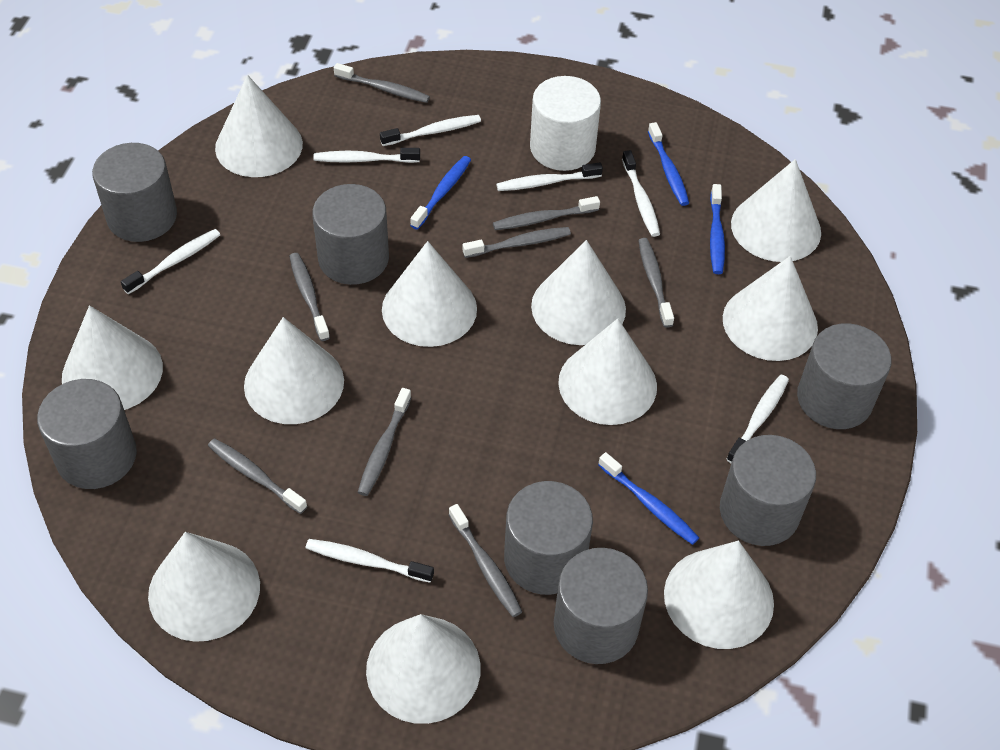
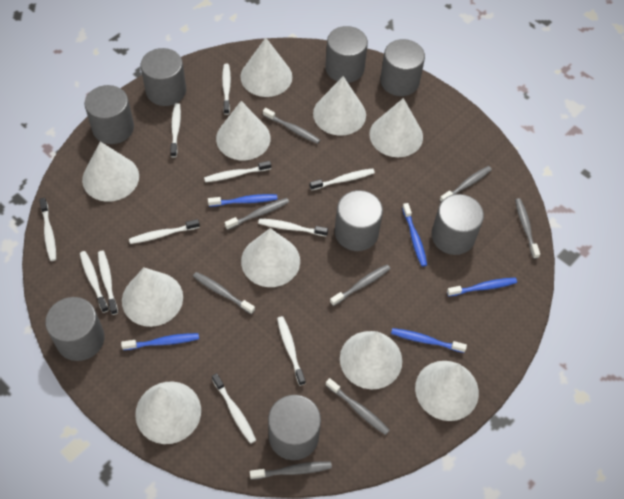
blue toothbrush: [410,156,471,230] [598,452,699,545] [648,122,689,206] [710,184,725,274] = 4 -> [121,333,199,350] [208,194,278,207] [391,328,467,353] [402,203,427,267] [447,278,517,297] = 5
grey cylinder: [37,379,137,489] [92,143,177,242] [312,184,389,285] [504,481,593,595] [554,548,648,664] [720,435,816,546] [797,323,891,429] = 7 -> [45,297,104,361] [85,85,134,144] [141,48,186,106] [268,395,321,460] [325,26,368,83] [335,190,383,251] [380,39,425,96] [431,194,484,255] = 8
white cone: [62,305,163,410] [148,532,260,642] [215,75,303,177] [244,317,344,424] [366,614,481,724] [382,241,477,347] [531,240,626,345] [558,318,657,425] [664,541,774,649] [723,256,818,361] [731,159,821,262] = 11 -> [82,142,139,202] [122,268,183,327] [135,382,201,444] [216,101,271,160] [241,38,292,97] [241,228,300,287] [313,76,366,136] [340,331,402,389] [369,98,423,157] [415,361,479,421] = 10
white cylinder: [530,76,601,171] = 1 -> none = 0
white toothbrush: [121,229,220,294] [306,539,434,583] [313,148,420,163] [380,115,481,146] [496,162,603,191] [622,150,660,237] [727,375,789,463] = 7 -> [39,198,56,261] [80,251,109,313] [98,251,118,315] [129,219,200,244] [170,103,181,158] [204,161,271,182] [212,373,256,444] [222,64,231,115] [258,218,328,237] [277,316,306,386] [310,168,375,191] = 11

